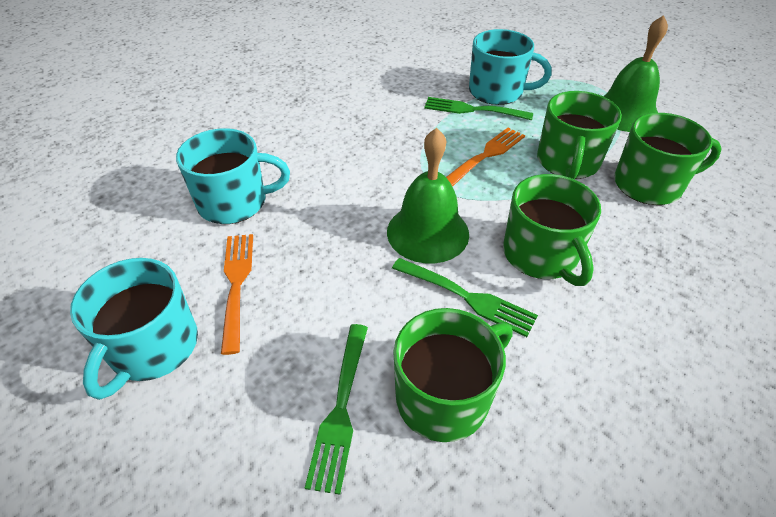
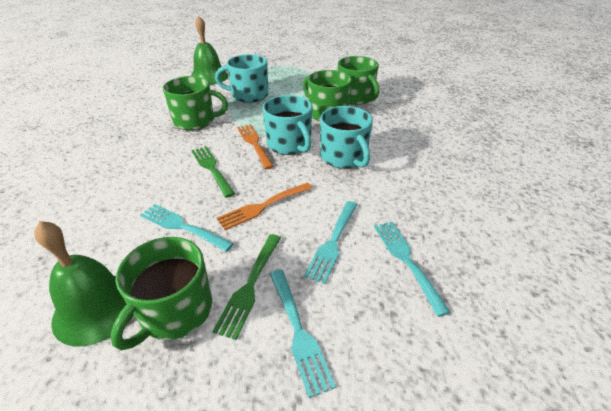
green fork: [305,324,368,495] [392,258,538,337] [424,97,533,120] = 3 -> [191,146,235,198] [212,234,281,340] = 2
turquoise fork: none = 0 -> [140,204,234,252] [270,269,336,398] [304,201,358,284] [374,222,450,317] = 4

